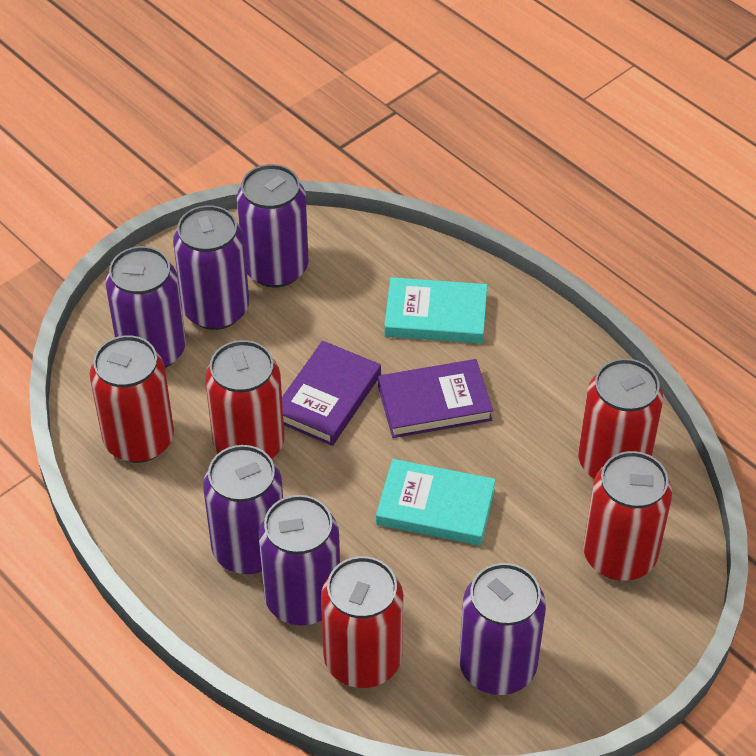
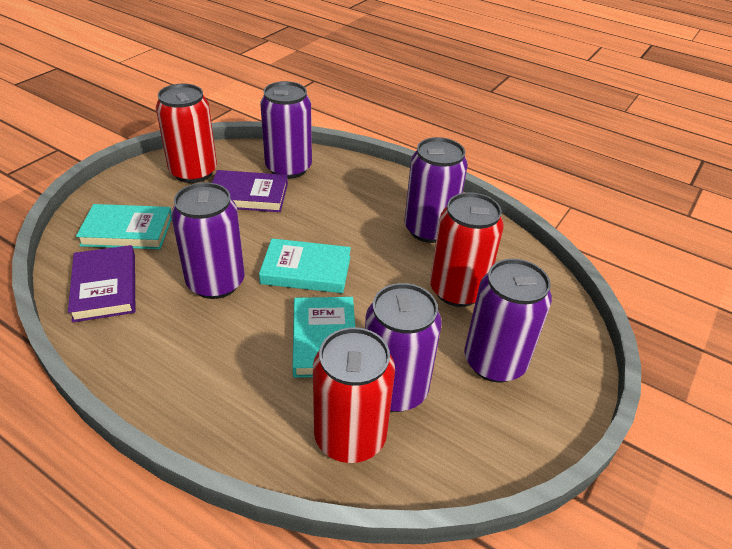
purple can: [105,246,186,368] [173,205,249,330] [203,445,283,574] [237,164,309,288] [259,495,340,625] [459,563,546,695] = 6 -> [171,182,245,299] [260,81,312,179] [365,283,442,412] [404,137,468,243] [464,259,552,383] = 5
red can: [90,335,174,463] [205,340,285,459] [321,556,403,688] [578,358,663,478] [583,451,672,581] = 5 -> [156,84,217,183] [313,327,395,463] [430,192,504,307] = 3
turquoise book: [376,459,496,546] [384,277,487,344] = 2 -> [76,204,172,249] [259,238,351,293] [293,297,355,378] = 3

